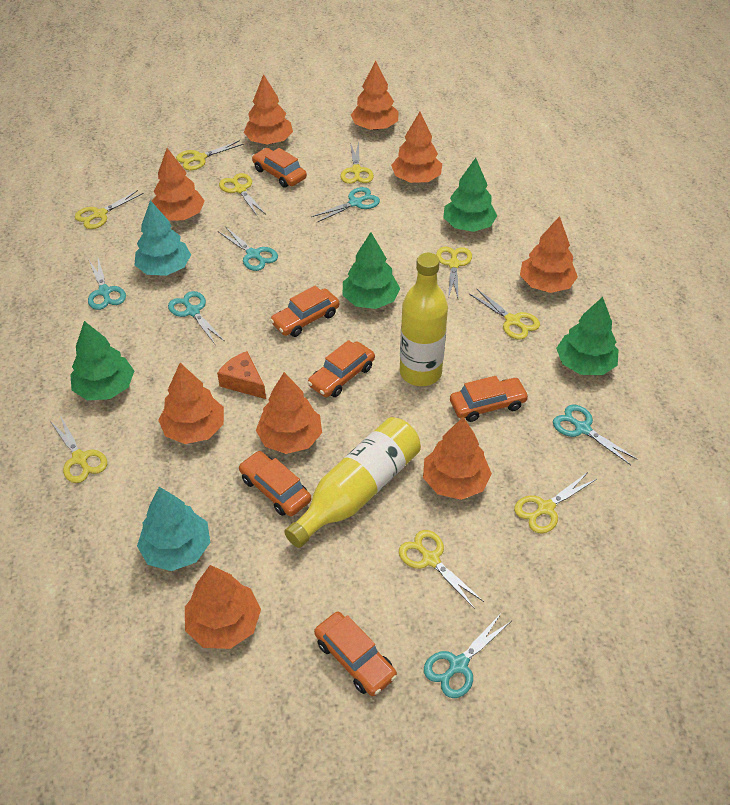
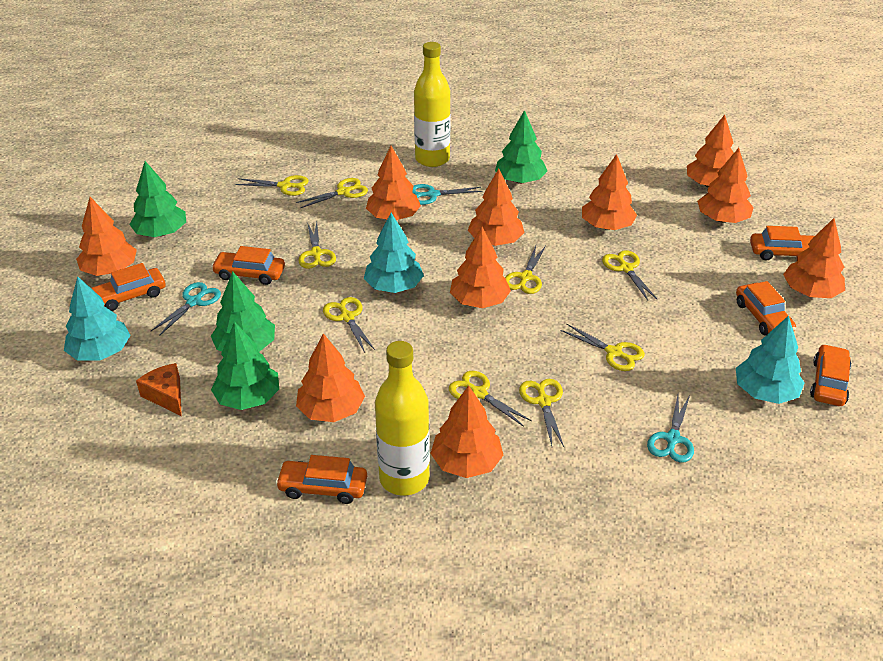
orange tree: [152,148,205,220] [158,363,224,444] [185,565,261,649] [243,74,293,144] [256,372,322,454] [351,60,399,130] [391,112,442,183] [423,417,492,500] [520,216,578,293] = 9 -> [76,197,137,276] [296,333,365,422] [366,146,421,220] [430,385,504,478] [450,227,511,308] [468,169,525,246] [582,154,637,230] [687,115,734,187] [697,148,754,223] [783,218,845,298] = 10
turquoise scissors: [88,258,126,310] [168,291,224,344] [218,226,278,271] [311,187,380,223] [424,615,510,698] [553,405,638,465] = 6 -> [151,282,221,336] [412,184,483,205] [647,395,694,463] = 3
turquoise tree: [135,200,191,276] [137,487,210,571] = 2 -> [64,276,131,361] [364,213,424,293] [736,316,805,404] = 3

